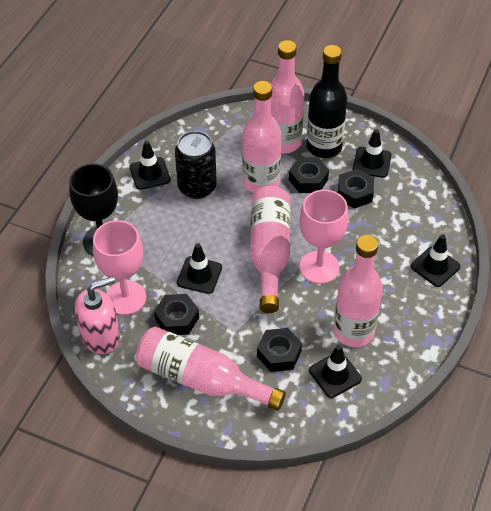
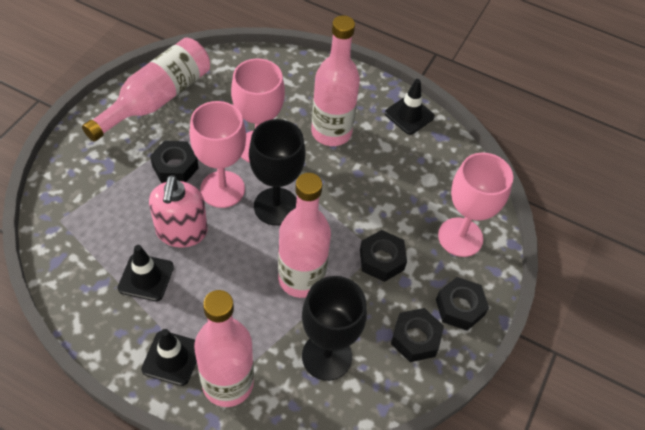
black bottle: [306,45,347,158] = 1 -> none = 0
black can: [175,131,217,199] = 1 -> none = 0
black goblet: [69,164,118,256] = 1 -> [249,119,306,226] [302,276,367,381] = 2
black traffic cone: [130,141,171,190] [177,243,222,294] [309,345,362,398] [353,129,391,178] [411,234,461,287] = 5 -> [118,245,174,301] [141,329,197,386] [385,79,435,135] = 3
pink bottle: [136,327,286,411] [242,81,282,193] [250,186,290,313] [270,40,304,154] [334,235,383,347] = 5 -> [82,37,210,142] [194,290,254,407] [278,173,331,298] [311,15,360,146] = 4
pink goblet: [93,220,146,315] [299,190,349,284] = 2 -> [189,101,246,208] [231,59,285,163] [438,153,513,257] = 3

